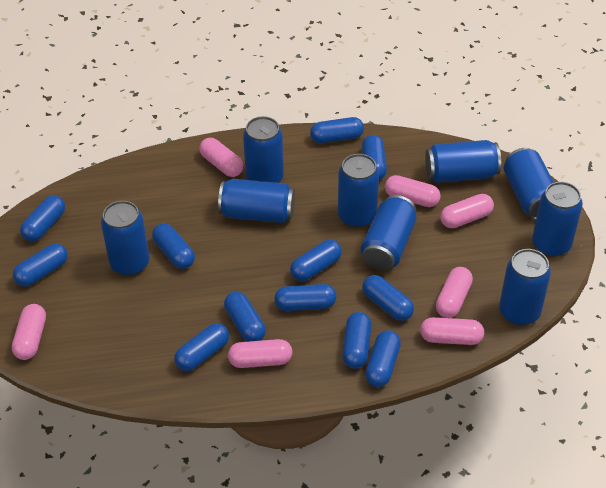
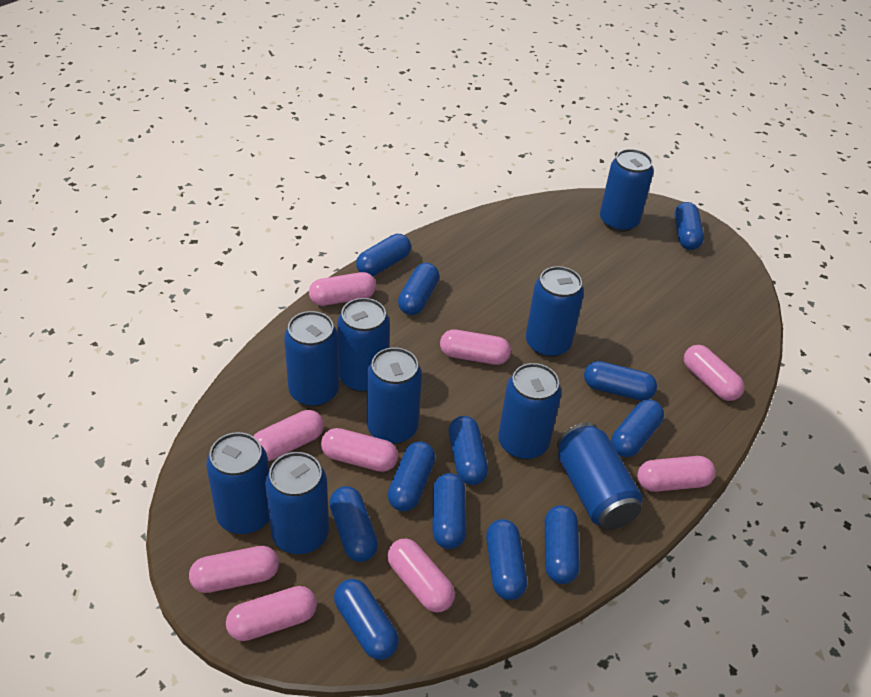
pink capsule: [12,304,46,360] [199,138,243,177] [228,339,292,368] [385,175,441,207] [420,317,484,345] [436,267,473,318] [440,194,494,228] = 7 -> [189,546,279,593] [226,586,317,641] [253,410,324,461] [309,272,376,306] [321,428,398,472] [387,539,455,612] [440,329,511,365] [637,456,715,492] [684,345,744,401] = 9

